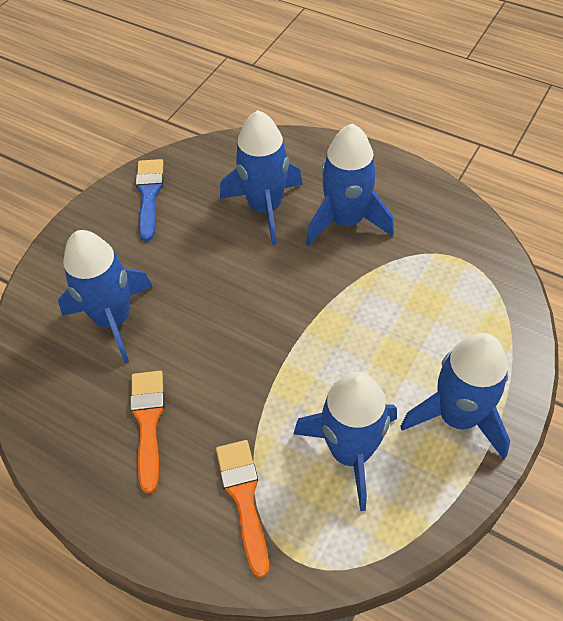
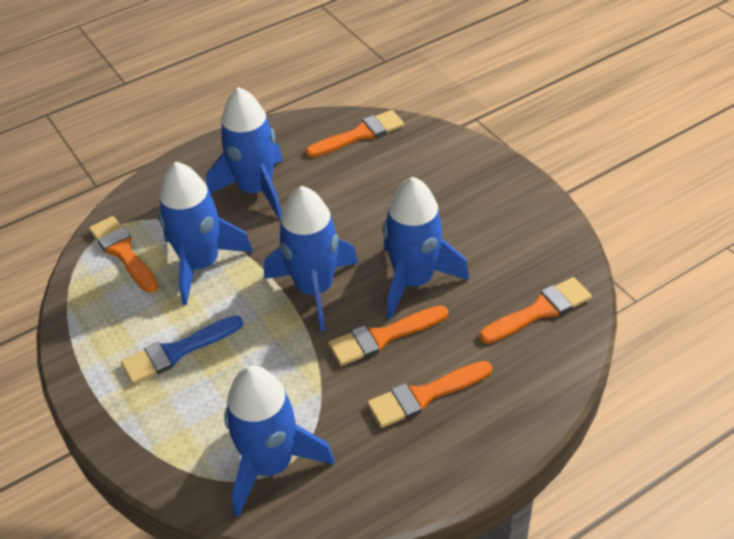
orange brush: [130,371,165,494] [216,440,269,578] = 2 -> [89,216,158,293] [306,110,404,158] [328,305,448,366] [367,361,492,428] [479,277,592,344] = 5

